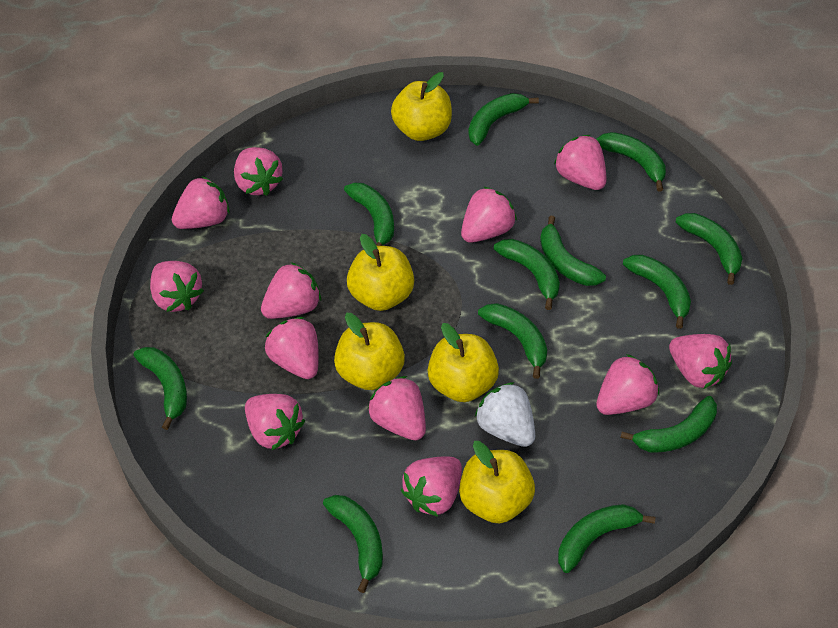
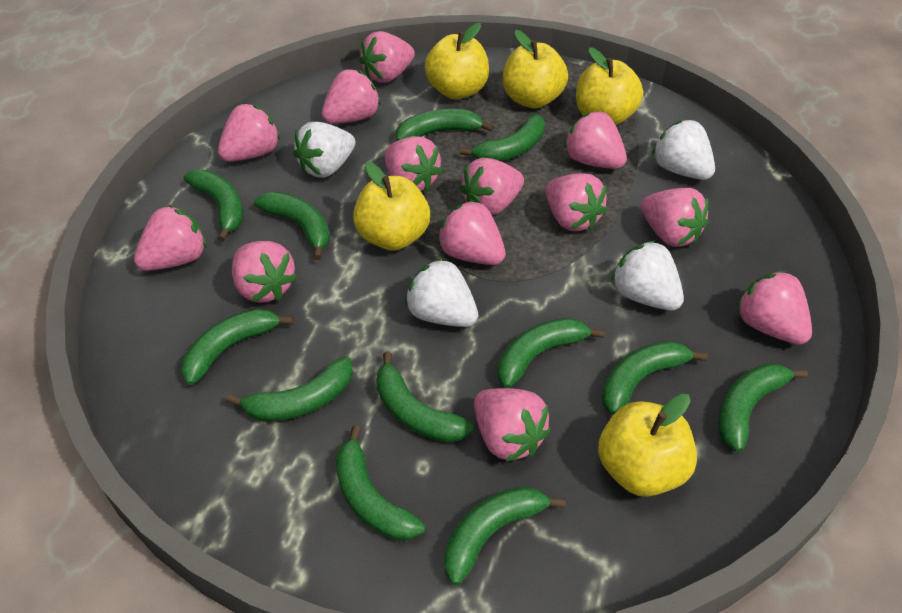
pink strawberry: [150,261,204,312] [172,176,230,229] [234,147,283,196] [245,394,305,450] [261,262,321,319] [265,317,319,379] [368,376,426,440] [401,456,462,517] [461,187,517,243] [554,135,607,190] [596,354,659,415] [669,334,732,389] = 12 -> [134,205,207,271] [218,104,281,162] [232,241,297,303] [321,69,381,124] [359,31,415,83] [385,136,443,191] [437,200,506,265] [460,158,524,215] [474,388,551,462] [546,173,607,231] [564,111,627,169] [641,188,709,247] [736,271,812,345] = 13
white strawberry: [475,382,535,447] = 1 -> [293,122,355,178] [405,258,478,327] [611,241,684,311] [652,120,715,180] = 4

